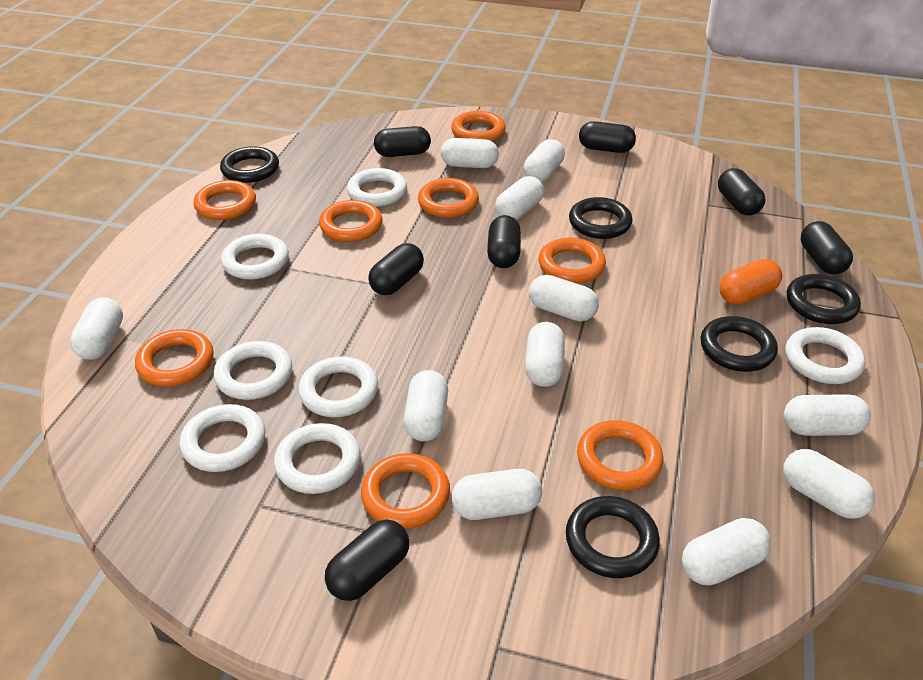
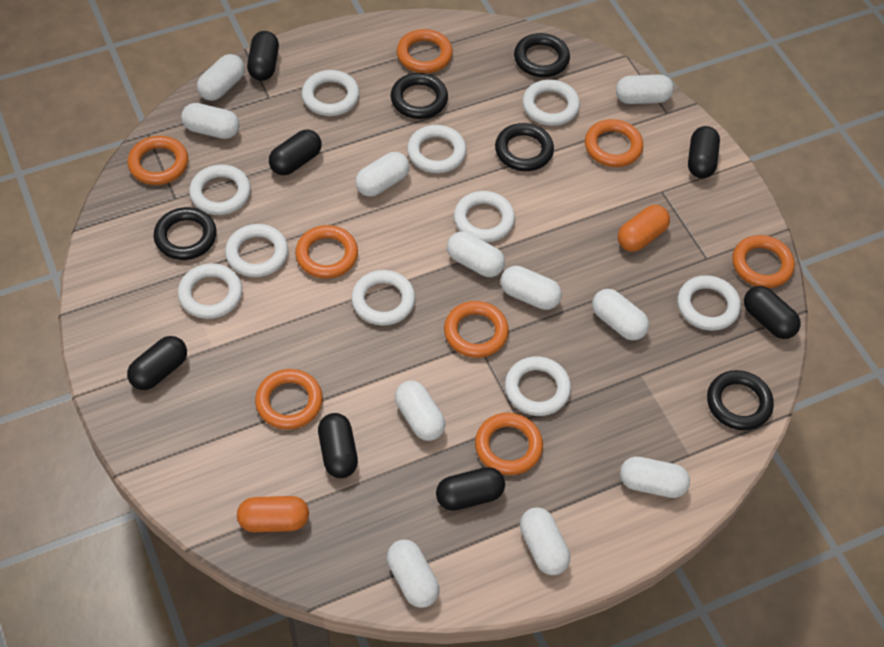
orange capsule: [719,259,782,305] = 1 -> [237,496,309,532] [618,205,670,252] = 2
white ring: [179,404,265,472] [214,341,292,400] [221,234,289,280] [274,423,361,494] [299,356,378,417] [347,168,407,207] [786,327,865,384] = 7 -> [178,263,242,319] [189,164,251,215] [225,224,288,277] [302,70,359,116] [351,270,415,326] [407,125,466,173] [454,191,515,242] [505,356,571,416] [522,80,580,126] [678,275,741,331] = 10

